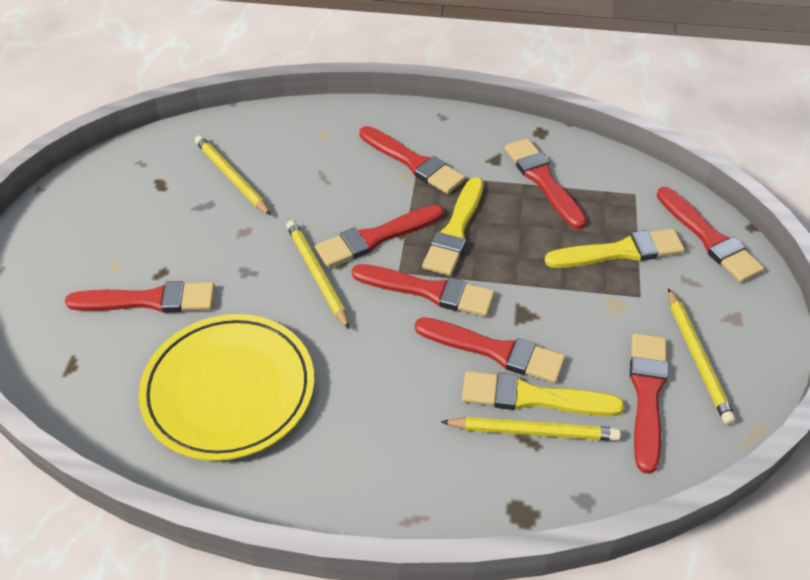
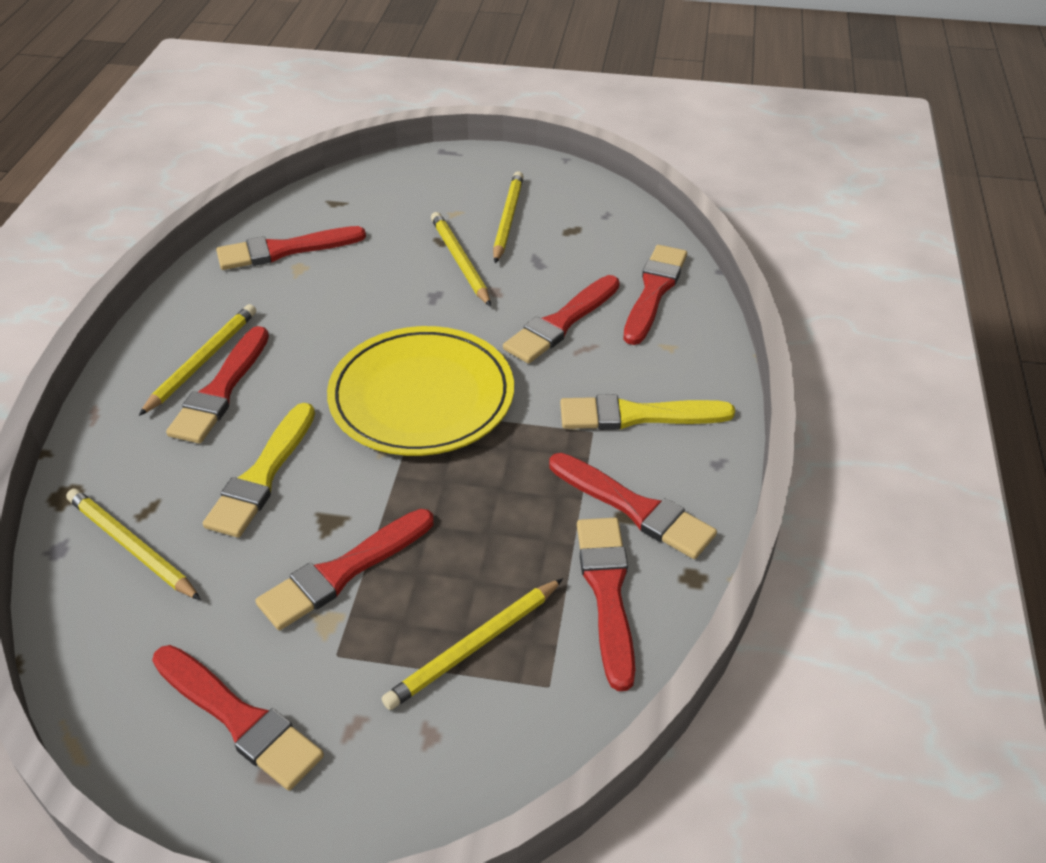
yellow brush: [422,177,484,276] [462,371,624,416] [544,229,685,268] = 3 -> [203,403,315,538] [560,394,735,430] = 2
yellow pencil: [195,135,271,215] [286,220,350,330] [441,417,621,441] [668,288,736,425] = 4 -> [66,489,201,600] [139,304,256,416] [382,578,563,710] [431,212,491,306] [493,171,524,263] = 5

